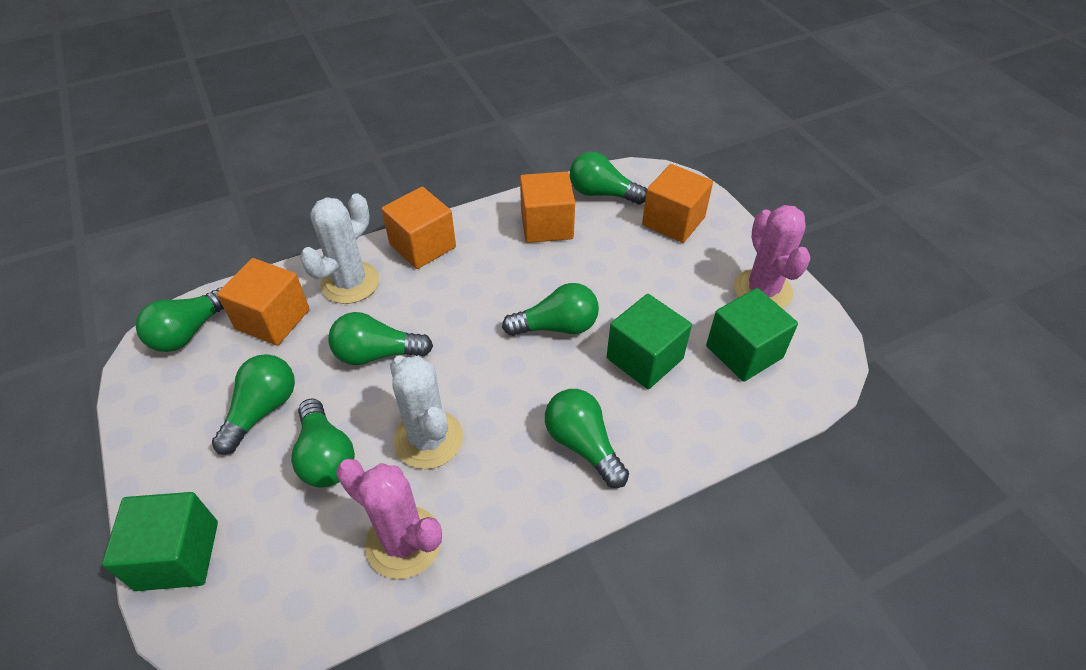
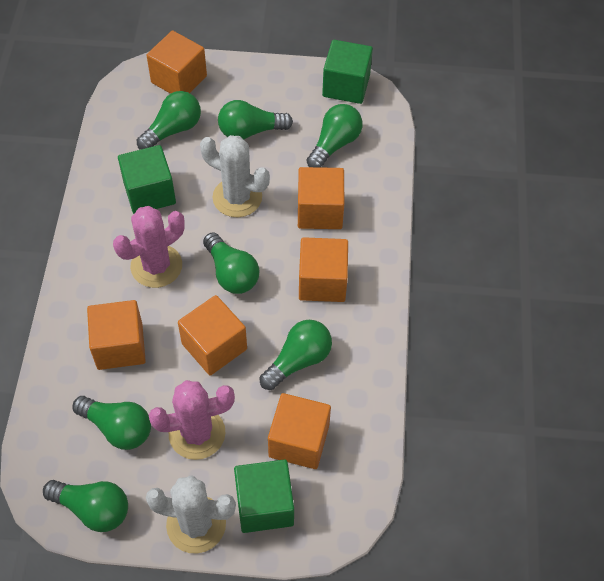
orange cube: [217,258,310,346] [381,187,456,269] [520,172,575,243] [642,164,713,243] = 4 -> [87,300,146,370] [147,30,207,94] [178,295,247,376] [268,393,331,469] [298,167,344,229] [299,237,348,302] = 6

